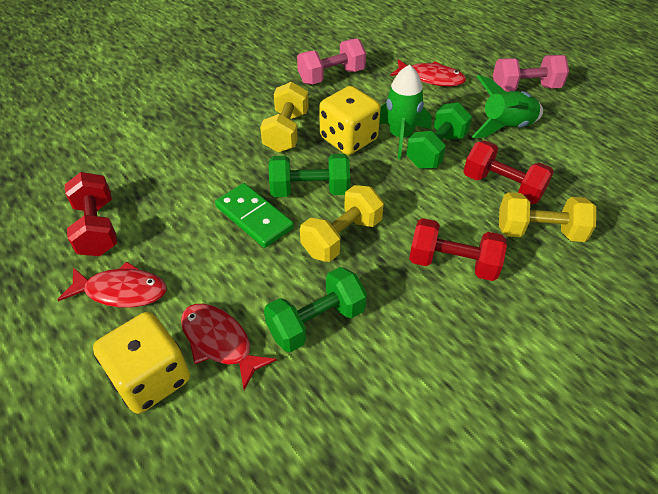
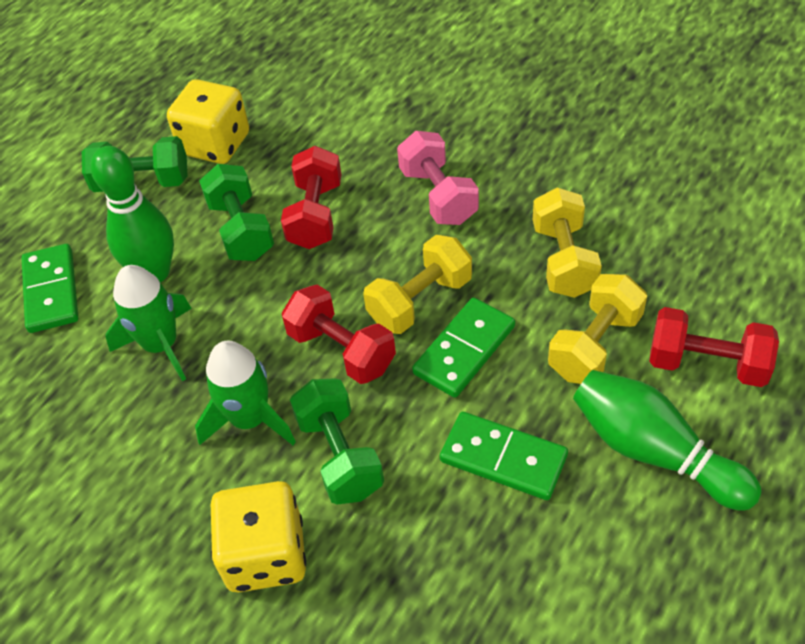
green bowling pin: none = 0 -> [91,146,174,282] [573,370,762,511] = 2
green domino: [215,183,294,248] = 1 -> [22,244,78,333] [412,298,515,398] [440,412,568,500] = 3
pink dumbbell: [297,38,366,85] [493,55,569,92] = 2 -> [397,131,479,225] = 1
red fish: [58,261,166,308] [181,304,277,390] [390,59,466,86] = 3 -> none = 0

